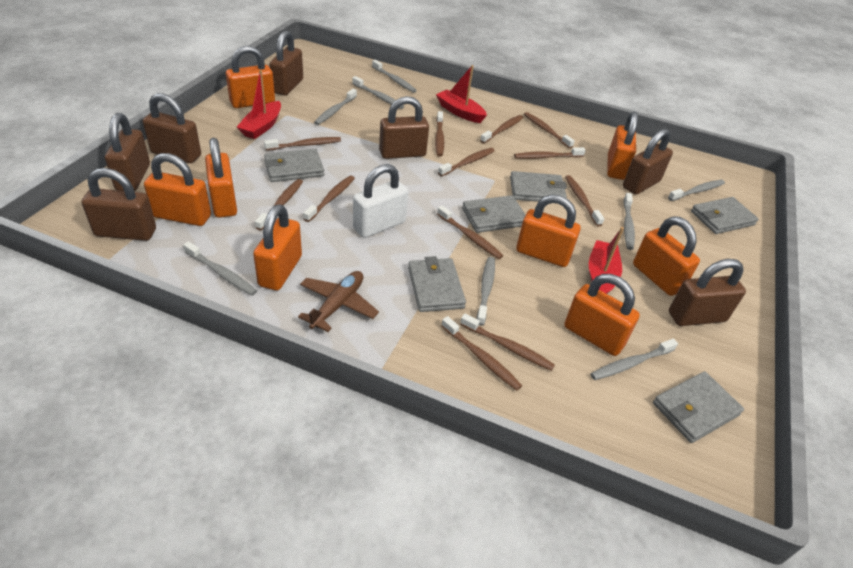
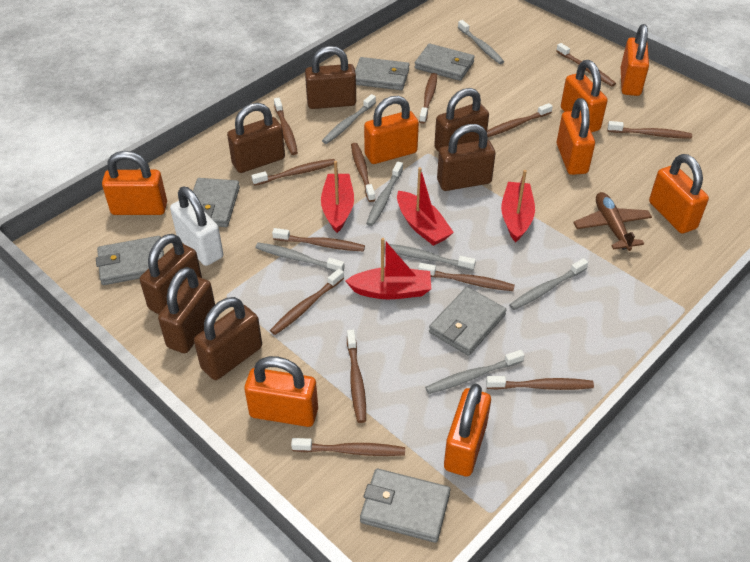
brown toothbrush: [255,179,303,230] [264,137,341,151] [303,175,355,222] [435,111,444,157] [437,206,503,259] [438,148,495,176] [441,316,522,391] [460,314,555,371] [480,115,523,143] [514,147,586,159] [524,112,575,148] [565,175,604,226] = 12 -> [251,159,335,186] [270,269,344,335] [272,228,365,252] [274,97,298,155] [291,438,405,456] [347,329,366,423] [351,143,375,202] [418,263,515,291] [419,73,437,124] [486,376,594,390] [487,103,553,137] [556,43,616,87] [608,121,692,139] = 13
grey toothbrush: [183,241,257,296] [314,89,357,125] [352,76,404,109] [372,60,417,93] [476,257,495,326] [590,339,678,380] [623,193,635,250] [668,180,725,201] = 8 -> [255,242,344,272] [322,94,376,144] [366,161,403,226] [384,244,476,271] [425,350,525,394] [458,20,504,64] [509,258,588,310] = 7
red boat: [237,70,281,139] [436,65,487,123] [589,227,624,294] = 3 -> [321,161,354,233] [346,238,431,299] [397,167,454,246] [501,170,535,242] = 4

